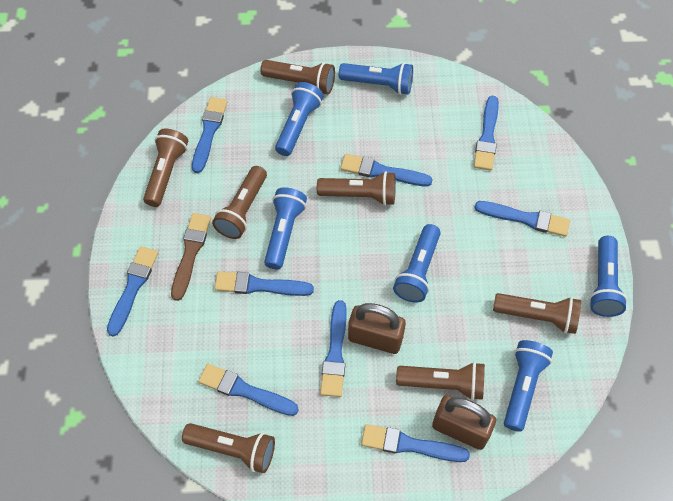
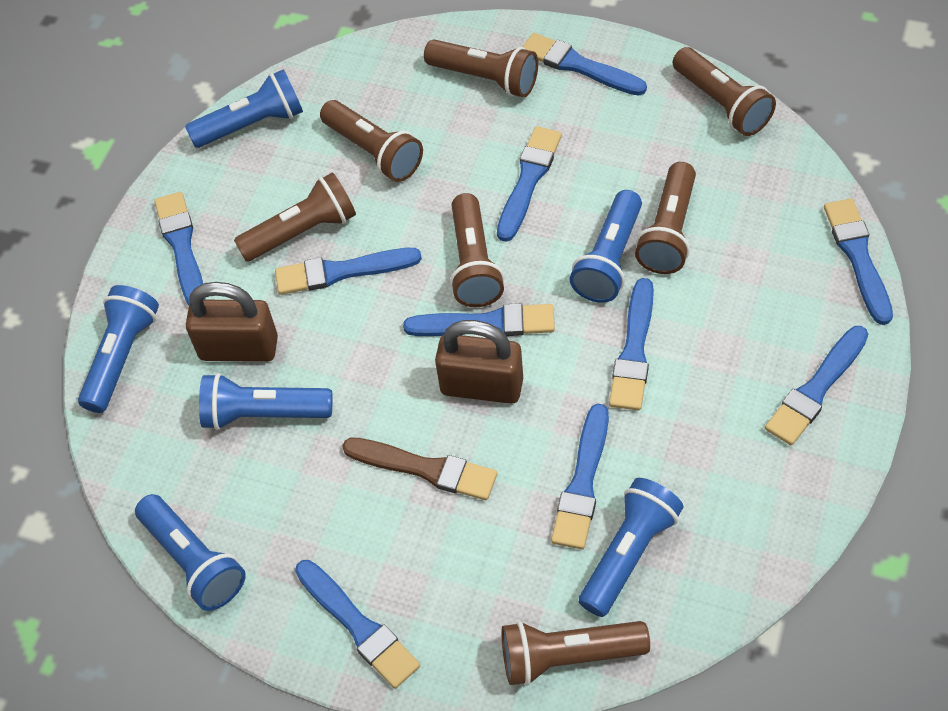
blue brush: [107,246,158,337] [192,97,227,173] [198,364,299,416] [214,271,314,296] [320,300,347,397] [340,154,432,186] [361,424,470,462] [474,96,499,171] [474,201,570,237] = 9 -> [154,192,206,305] [275,248,422,295] [295,560,420,689] [403,303,555,336] [497,126,562,242] [522,33,647,96] [551,404,609,549] [609,278,654,411] [765,326,868,445] [824,198,893,325] = 10

